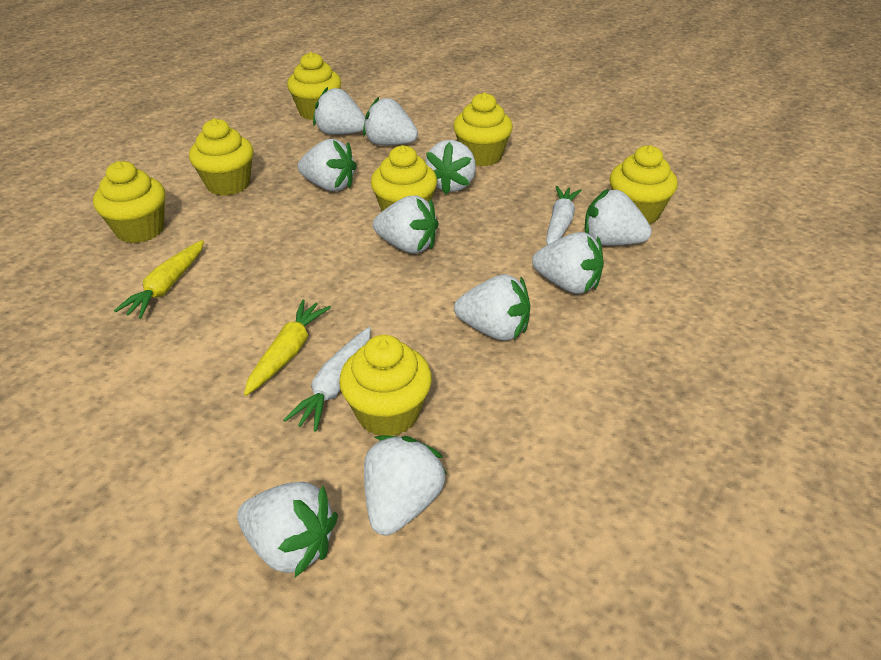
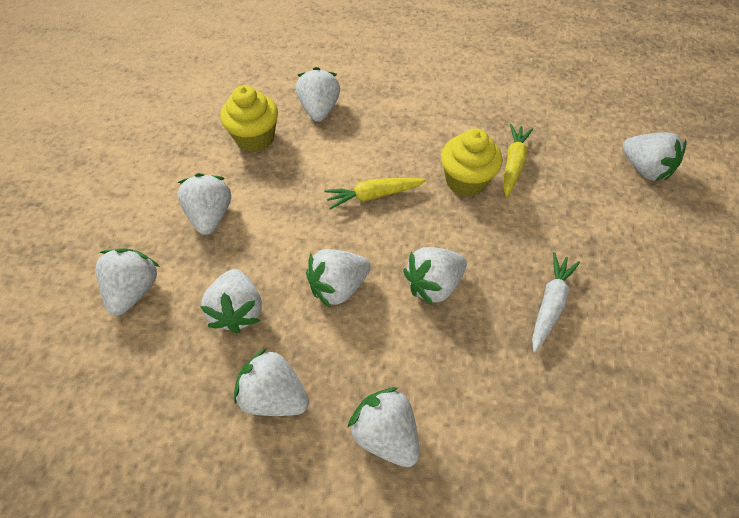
white carrot: [283,327,371,432] [546,186,582,245] = 2 -> [532,252,580,353] = 1
white strawberry: [237,482,338,577] [298,139,357,191] [313,87,365,135] [363,97,418,145] [364,435,447,536] [373,195,439,254] [425,140,476,194] [454,274,530,341] [532,232,604,294] [585,189,652,246] = 10 -> [96,249,160,315] [177,173,231,235] [200,269,262,334] [234,348,309,416] [296,67,340,122] [306,249,371,308] [347,387,420,467] [403,247,467,306] [623,132,686,181] = 9
yellow cupcake: [93,161,165,243] [189,118,253,196] [287,52,341,120] [339,335,432,436] [371,145,437,211] [453,92,513,166] [610,145,678,224] = 7 -> [220,85,278,152] [441,128,502,197] = 2

